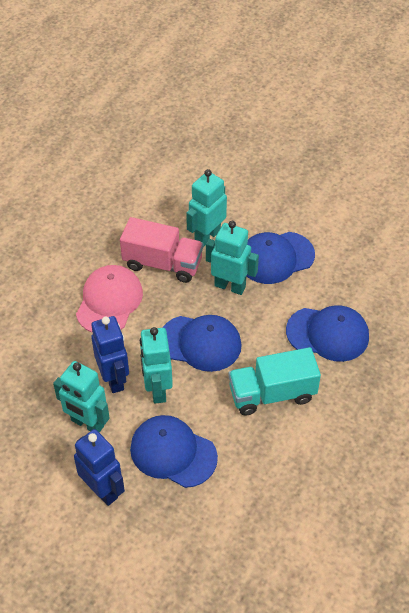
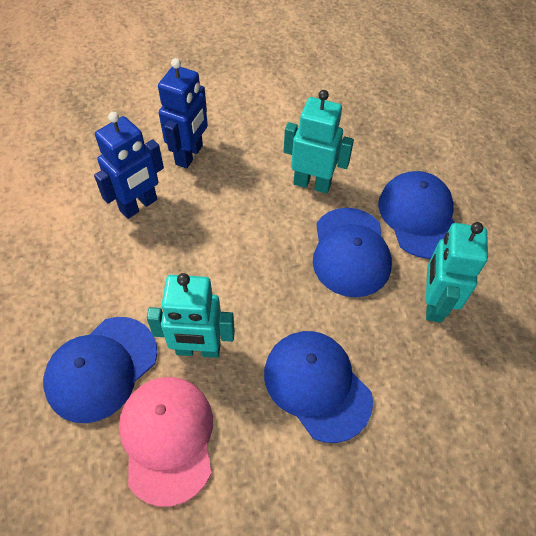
pink truck: [120,217,203,283] = 1 -> none = 0
turquoise robot: [53,361,110,433] [140,327,173,404] [186,169,227,247] [206,221,259,295] = 4 -> [147,273,235,358] [284,90,354,194] [426,222,488,323] = 3
turquoise truck: [229,347,321,416] = 1 -> none = 0

